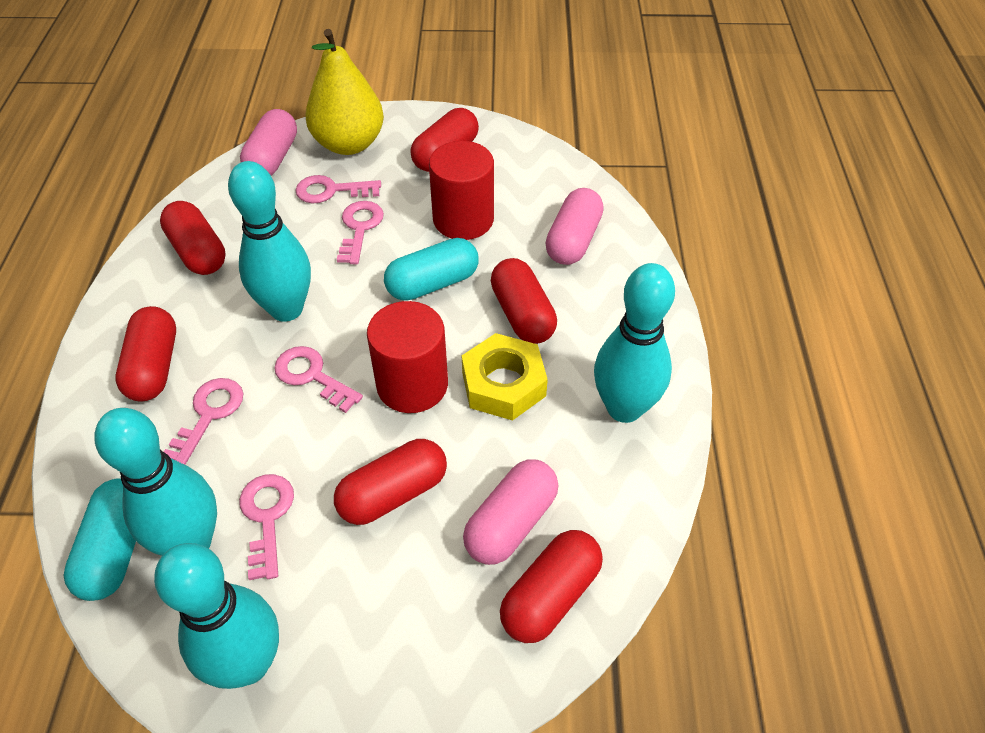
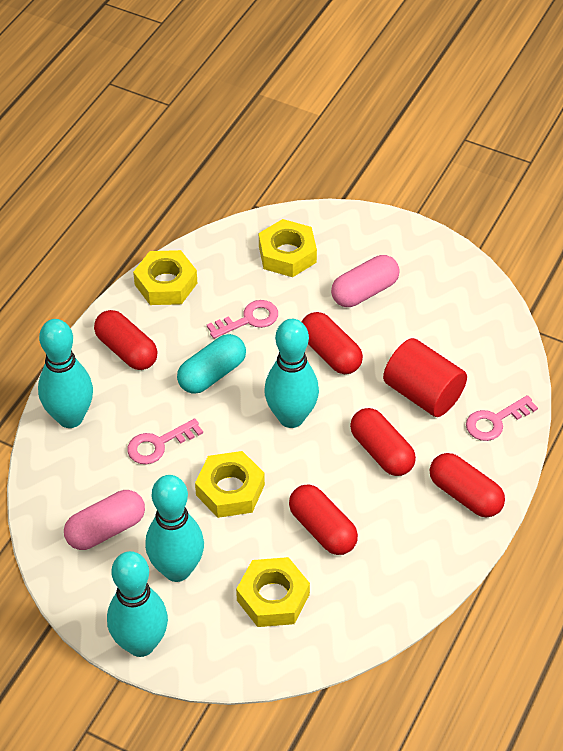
pink capsule: [240,109,297,176] [463,459,558,565] [546,188,604,265] = 3 -> [64,490,145,550] [331,255,400,307] = 2
pink key: [164,378,244,465] [239,474,294,580] [274,346,363,413] [295,175,381,203] [337,201,384,264] = 5 -> [127,418,203,464] [207,300,278,339] [466,395,538,441] = 3
red capsule: [115,306,176,402] [160,201,226,275] [334,439,447,525] [410,108,479,172] [491,258,557,344] [500,530,603,643] = 6 -> [94,310,158,370] [289,485,358,555] [302,312,363,374] [350,408,416,476] [430,453,505,517] = 5
red cylinder: [367,301,448,413] [429,141,494,240] = 2 -> [383,338,467,417] = 1
turquoise capsule: [64,478,136,601] [384,238,479,301] = 2 -> [177,334,246,394] = 1
yellow nut: [462,333,548,420] = 1 -> [133,250,197,305] [195,451,265,518] [236,557,310,627] [259,219,317,277] = 4
yellow pear: [305,29,384,155] = 1 -> none = 0

